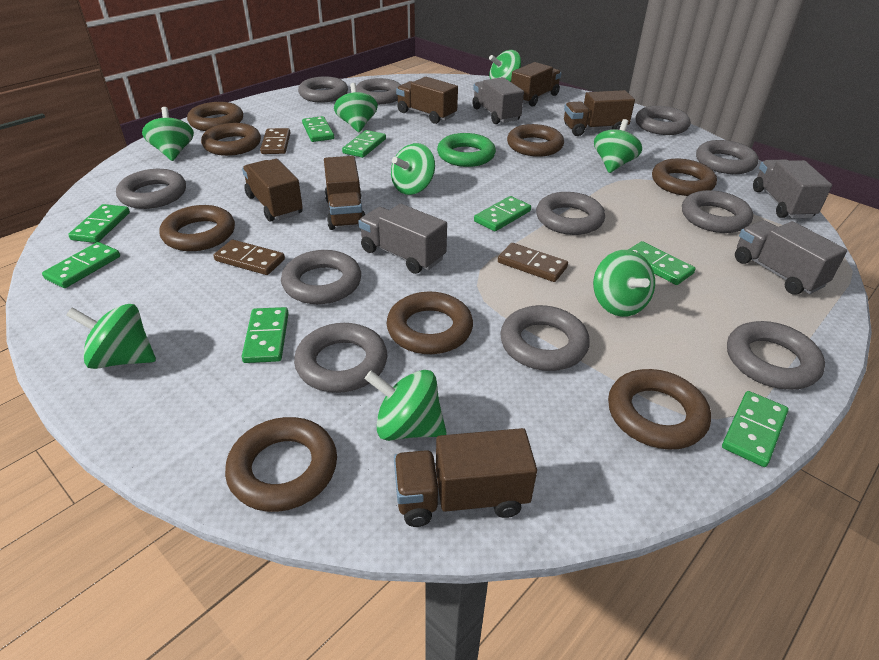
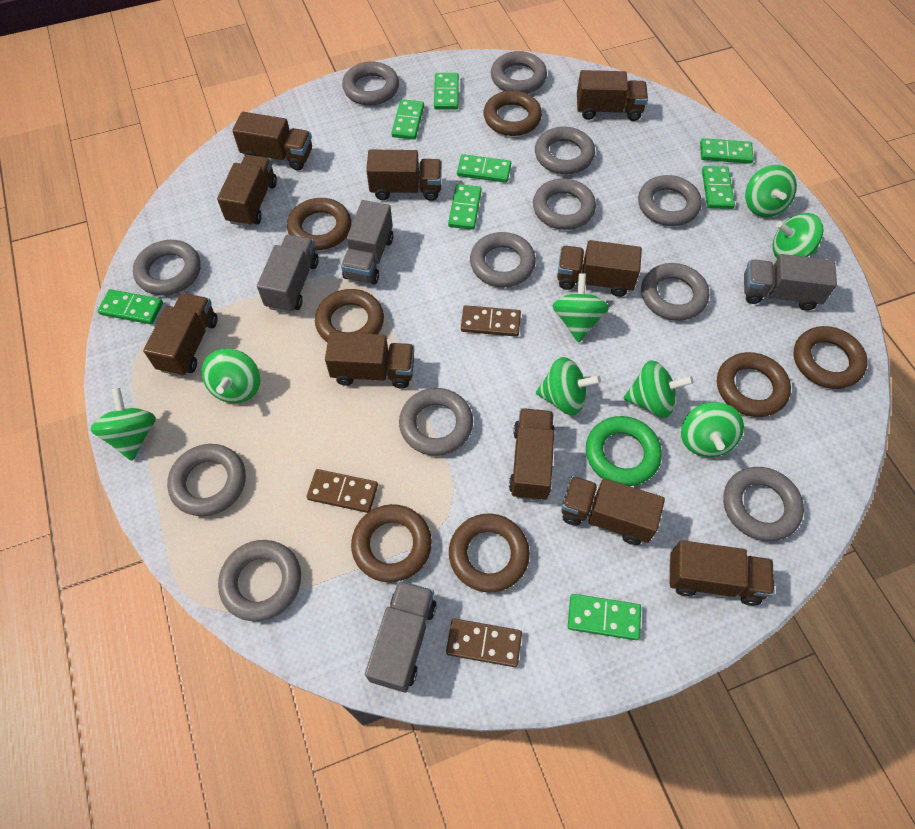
brown ring: [159,205,235,251] [187,102,243,131] [201,123,261,156] [225,417,337,512] [386,292,473,354] [507,124,564,157] [608,369,711,450] [652,159,717,196] = 8 -> [287,198,351,250] [315,289,384,343] [351,504,432,583] [449,514,530,593] [484,90,542,136] [717,352,791,417] [794,326,868,389] = 7
brown truck: [242,159,303,222] [324,156,365,230] [394,428,537,527] [396,77,458,124] [511,62,561,106] [564,90,635,136] = 6 -> [143,293,218,376] [217,155,277,227] [232,112,312,170] [325,332,414,389] [366,150,442,201] [509,408,555,501] [557,240,642,297] [561,476,665,545] [577,70,648,121] [669,540,775,606] = 10
grey ring: [116,169,186,209] [281,250,361,304] [294,323,387,393] [298,76,348,103] [356,78,401,104] [500,305,590,371] [536,192,605,235] [636,106,690,135] [682,190,753,233] [696,140,759,174] [727,321,825,390] = 11 -> [133,240,201,296] [167,444,246,516] [218,540,301,621] [342,62,399,105] [399,388,473,456] [470,232,536,287] [491,51,547,94] [533,179,596,230] [535,127,595,174] [638,175,702,226] [641,263,709,321] [723,467,804,541] = 12

